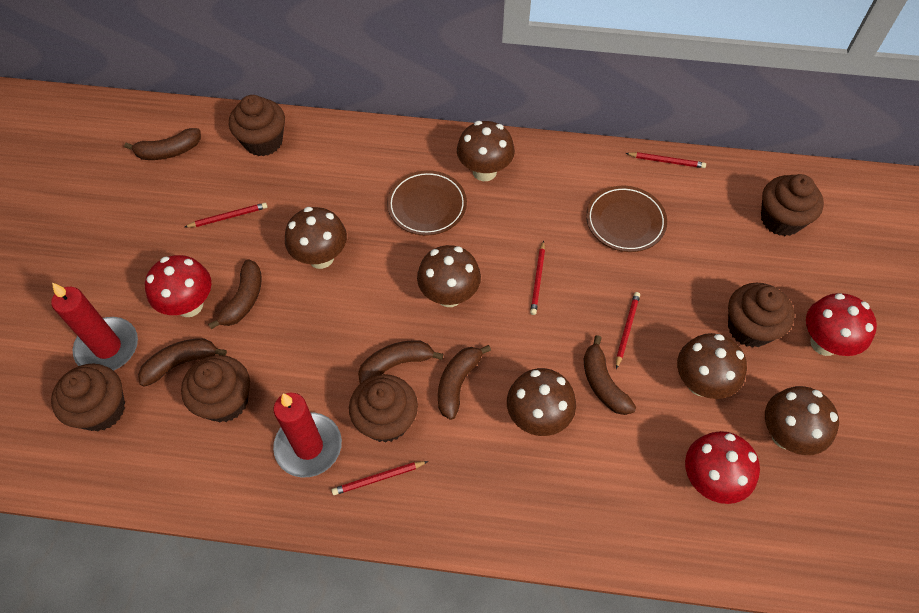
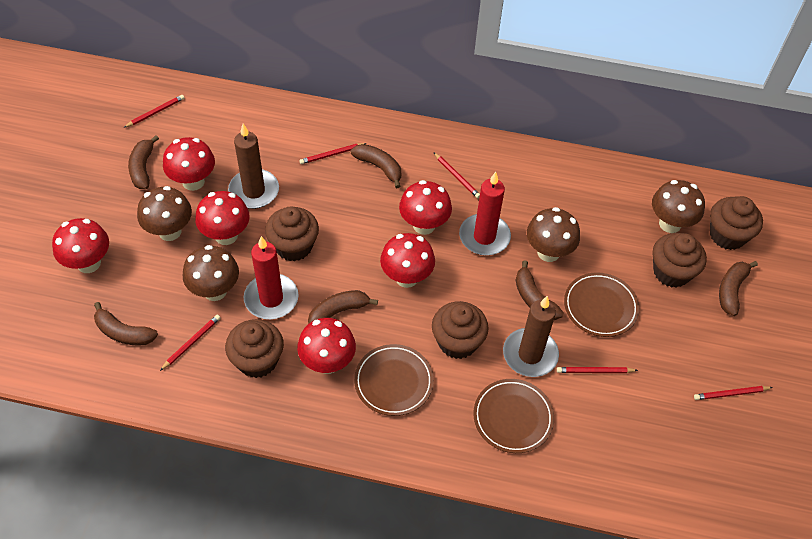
brown candle: none = 0 -> [228,124,279,209] [503,296,559,377] = 2
brown cupcake: [51,363,125,431] [181,355,250,422] [229,95,285,156] [349,374,418,443] [728,283,794,348] [761,174,824,236] = 6 -> [225,319,284,378] [265,207,319,261] [432,301,489,359] [652,233,707,288] [710,196,763,250] = 5
brown mushroom: [285,207,347,269] [417,245,481,307] [457,121,515,181] [507,368,576,436] [677,333,747,399] [765,386,839,455] = 6 -> [137,186,192,241] [183,245,239,301] [527,207,580,262] [652,180,705,233] = 4
brown plate: [387,170,467,236] [586,186,667,252] = 2 -> [354,344,434,416] [473,379,554,453] [564,272,639,337] = 3
red mushroom: [145,255,211,317] [685,431,760,504] [806,293,877,356] = 3 -> [52,218,109,273] [163,137,215,191] [195,191,250,245] [297,318,356,374] [380,233,435,288] [399,180,452,235] = 6
red pencil: [185,203,267,227] [332,461,428,495] [530,240,545,315] [616,292,640,369] [625,152,706,168] = 5 -> [123,95,184,128] [160,315,220,371] [300,143,367,164] [433,152,480,198] [557,367,638,373] [694,386,773,400] = 6

